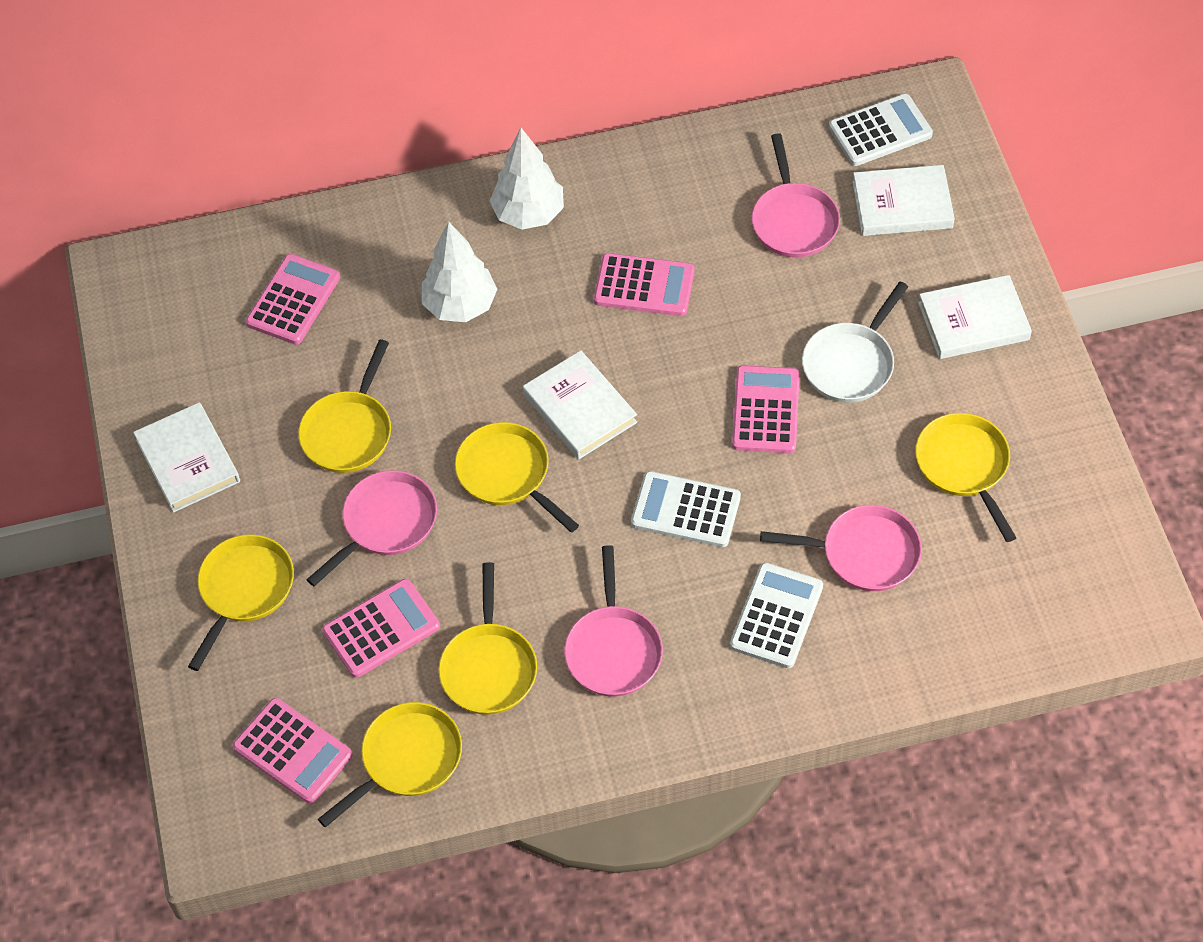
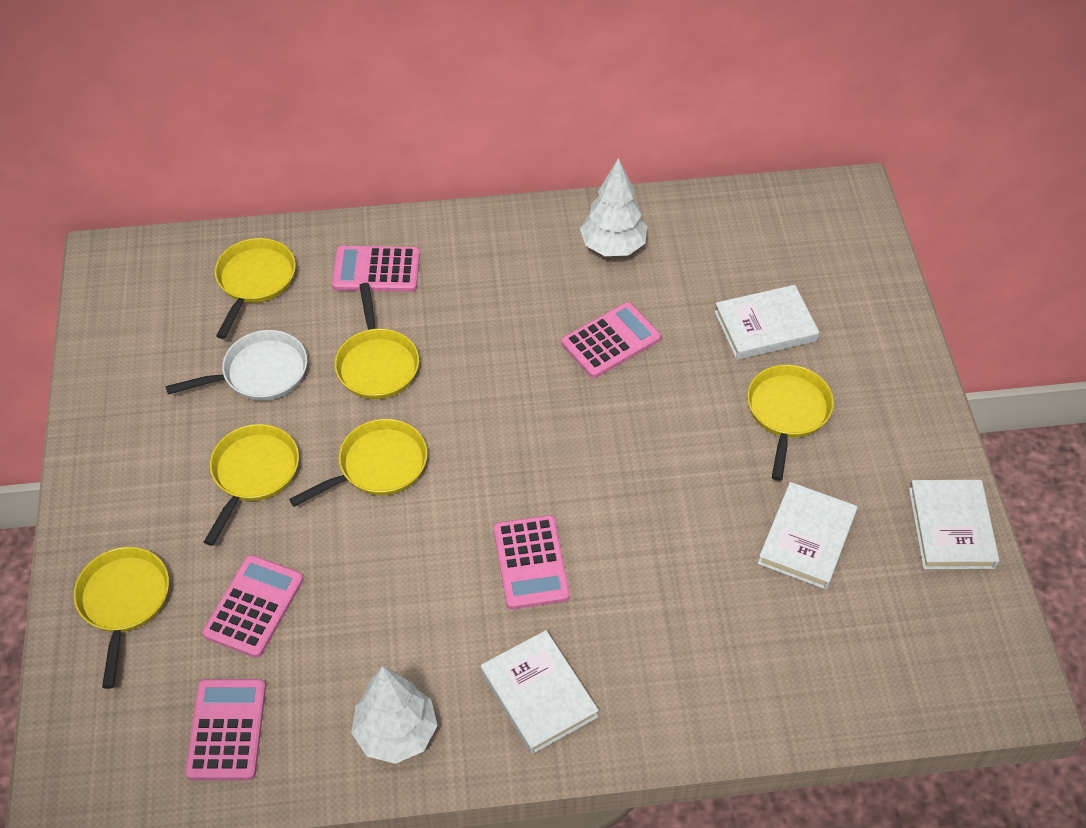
pink pan: [306,470,437,586] [564,545,663,697] [751,133,840,258] [760,505,922,591] = 4 -> none = 0
white calculator: [631,471,741,547] [730,563,823,668] [829,94,933,166] = 3 -> none = 0

